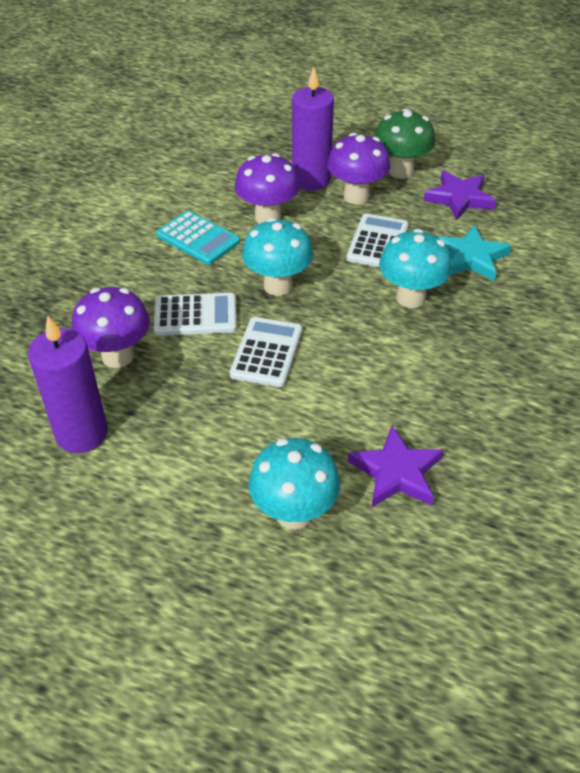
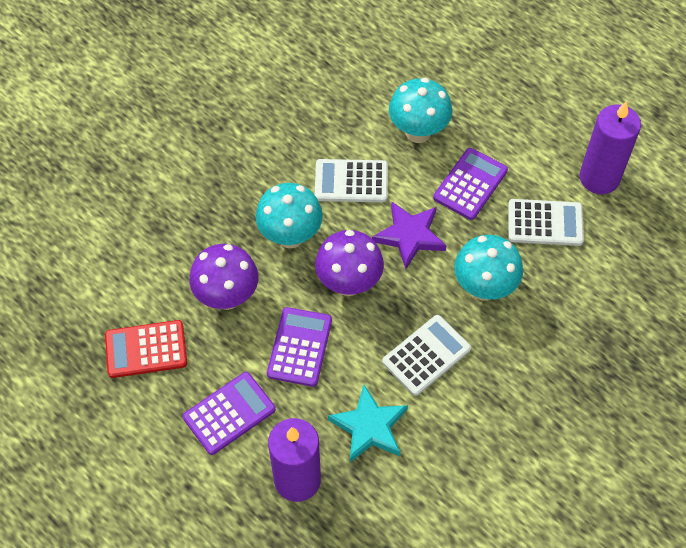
green mushroom: [374,109,435,179] = 1 -> none = 0
purple calculator: none = 0 -> [183,372,276,455] [267,307,332,387] [433,148,508,220] = 3
purple mushroom: [72,287,150,368] [235,153,300,224] [327,133,390,204] = 3 -> [189,244,258,310] [315,230,384,296] = 2
purple star: [348,426,444,508] [424,171,496,220] = 2 -> [372,202,447,270] = 1
red calculator: none = 0 -> [105,320,187,378] = 1
turquoise calculator: [156,211,240,265] = 1 -> none = 0

